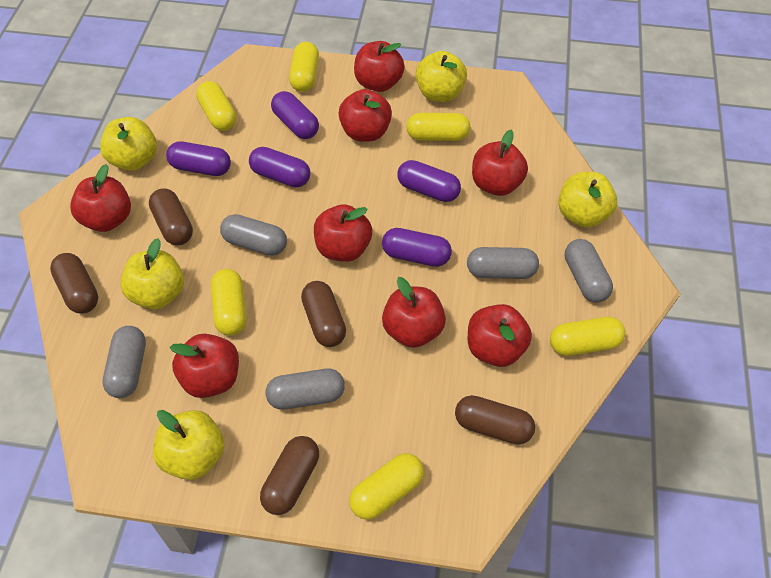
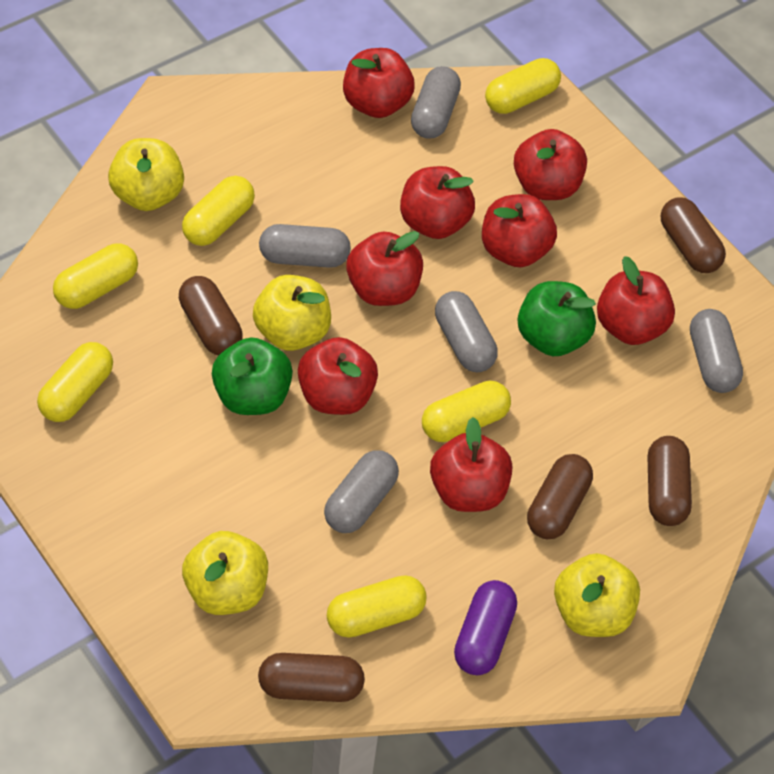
green apple: none = 0 -> [212,337,293,415] [518,281,596,356] = 2
purple capsule: [166,142,231,176] [249,147,310,187] [271,91,319,139] [382,228,452,267] [397,160,461,202] = 5 -> [454,580,517,675] = 1
yellow apple: [100,117,157,171] [120,238,184,309] [153,410,224,480] [416,51,467,102] [558,172,617,228] = 5 -> [108,138,184,211] [182,531,268,615] [253,275,331,351] [554,553,640,637] = 4

